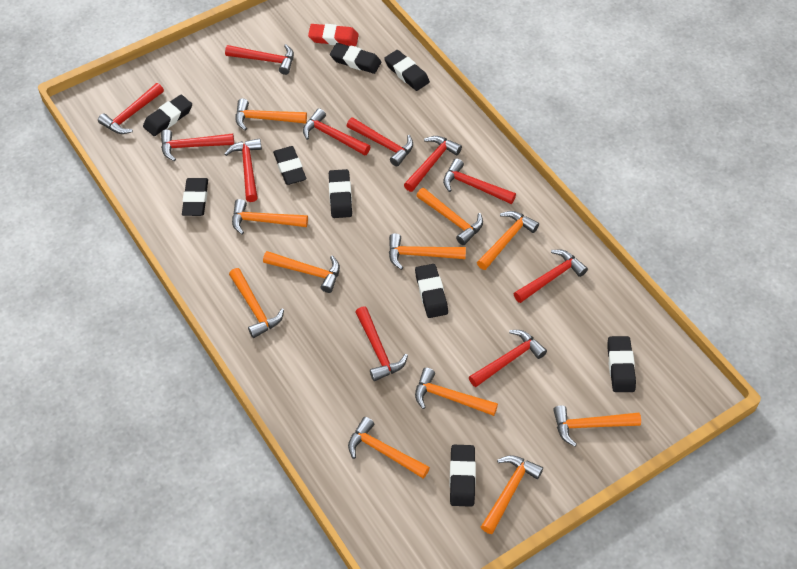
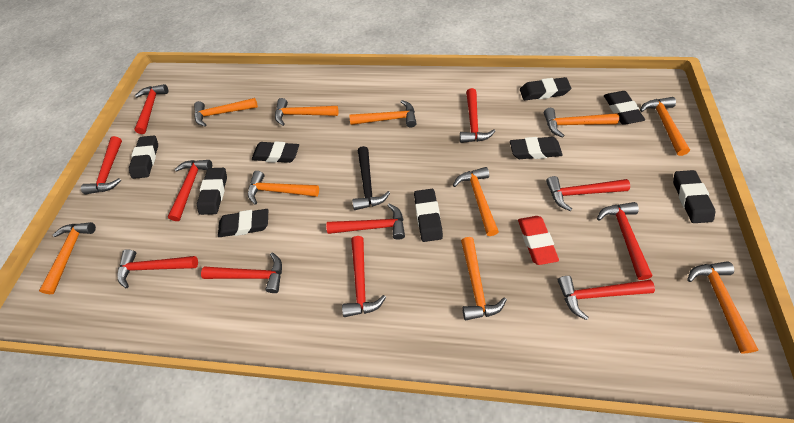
black hammer: none = 0 -> [352,146,390,210] = 1
orange hammer: [229,268,284,338] [232,199,308,235] [236,99,307,131] [263,251,340,293] [348,417,430,479] [389,233,466,270] [415,368,498,416] [416,188,483,245] [477,211,539,270] [481,455,543,534] [553,405,641,447] = 11 -> [39,222,96,294] [194,98,258,127] [248,171,319,205] [275,98,338,126] [349,100,416,128] [453,167,499,236] [461,237,507,320] [544,108,619,138] [640,97,690,156] [687,261,758,354] = 10

